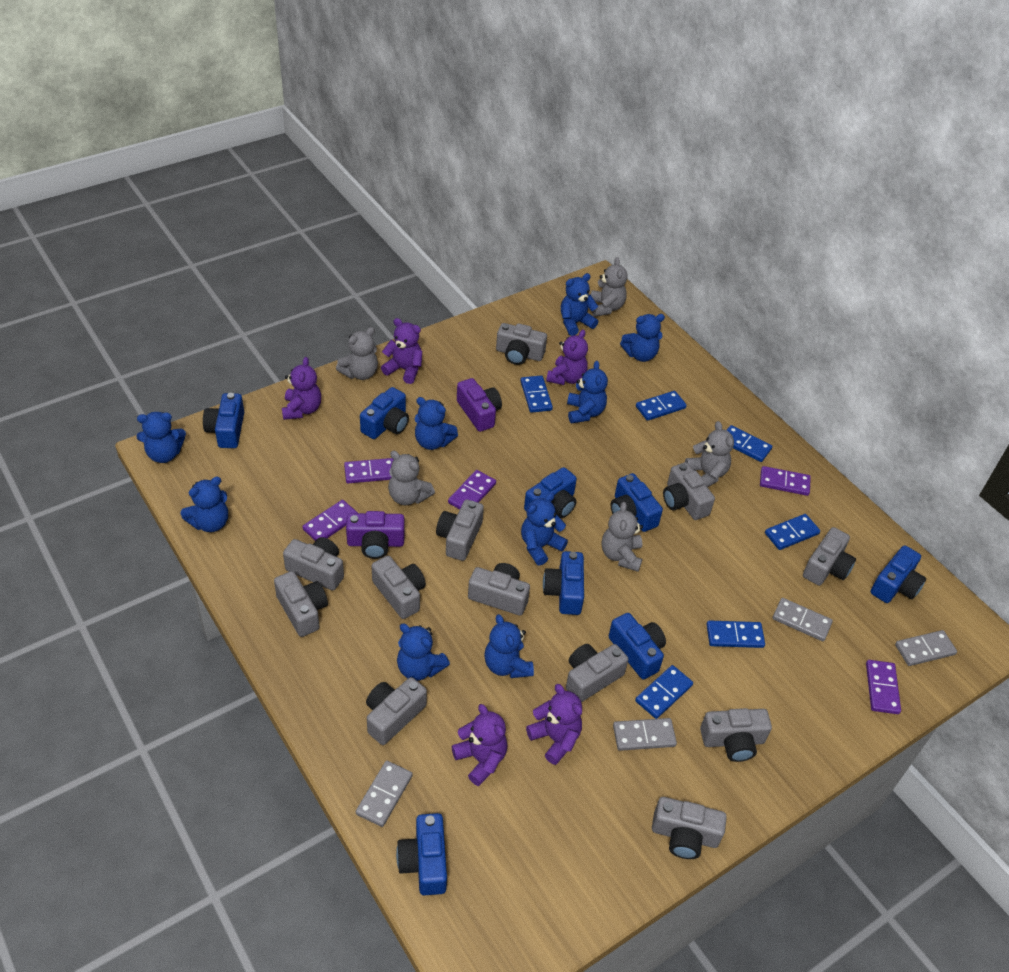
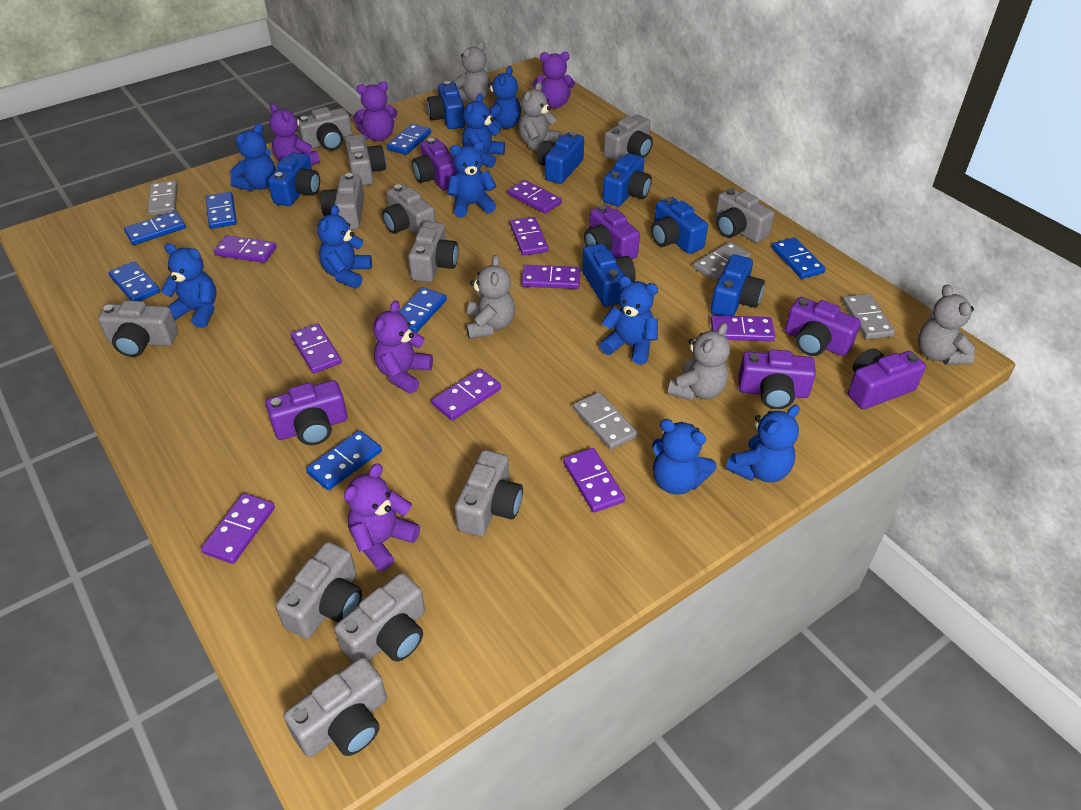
blue camera: [203,393,244,448] [360,387,409,439] [396,813,447,895] [524,467,577,518] [543,551,584,615] [609,613,666,679] [611,473,663,532] [871,545,926,603] = 8 -> [268,152,320,206] [427,81,465,129] [538,132,584,184] [582,244,636,307] [602,153,652,206] [651,197,708,254] [711,254,765,316] = 7
blue domino: [521,375,553,413] [635,665,693,719] [636,391,687,421] [706,620,765,648] [727,425,772,462] [765,514,820,550] = 6 -> [108,261,160,301] [124,211,186,245] [206,192,237,229] [306,430,382,490] [387,124,431,155] [399,287,447,333] [772,237,826,279] = 7
purple camera: [346,511,405,559] [457,378,502,432] = 2 -> [266,380,347,445] [412,138,457,190] [584,205,640,259] [738,349,816,409] [785,297,861,356] [848,348,926,409] = 6
purple domino: [302,500,358,541] [344,458,393,483] [448,470,496,509] [760,466,811,496] [866,660,901,714] = 5 -> [201,493,275,564] [214,235,277,263] [291,323,342,374] [432,369,501,421] [508,180,562,214] [510,217,548,256] [522,265,580,289] [563,448,625,513] [711,315,775,341] = 9

